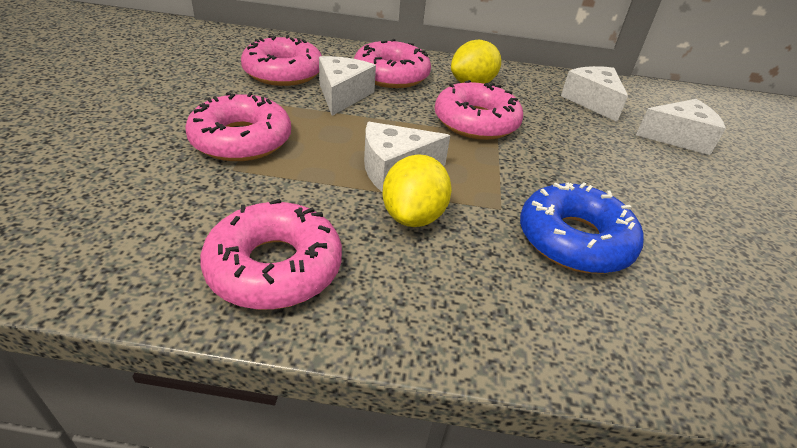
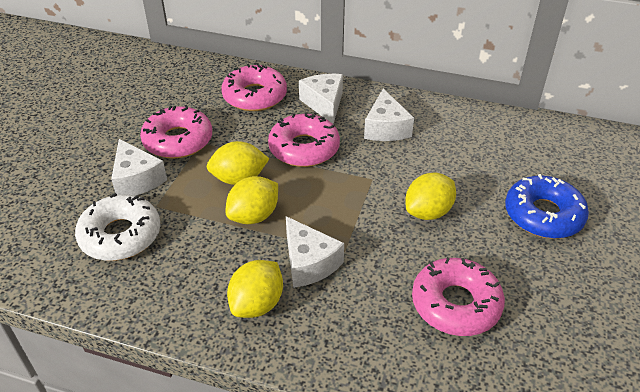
pink donut: [185,92,291,161] [200,199,342,310] [241,35,322,86] [354,39,431,88] [435,80,523,140] = 5 -> [140,105,212,159] [221,64,287,111] [268,112,340,167] [412,257,505,336] = 4
white donut: none = 0 -> [75,193,160,261] = 1
yellow lemon: [382,154,452,227] [451,40,501,84] = 2 -> [206,141,269,185] [225,176,278,224] [227,260,283,318] [405,173,456,220] = 4

